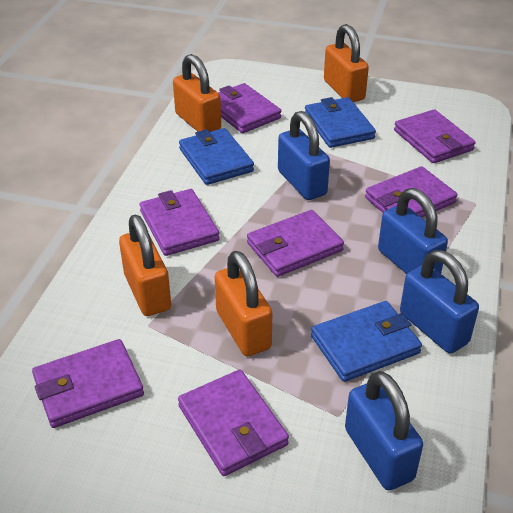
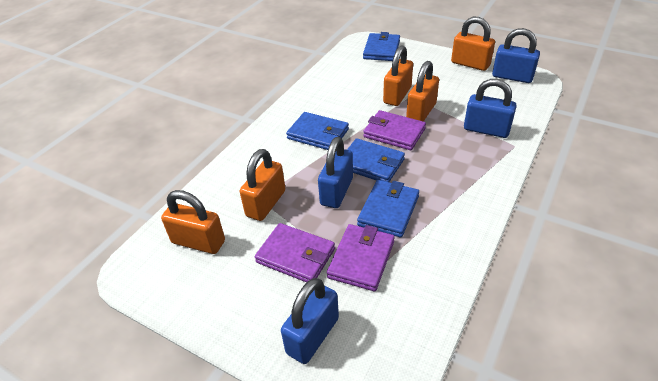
blue wallet: [179,128,254,185] [305,97,376,148] [311,301,422,382] = 3 -> [286,112,349,150] [347,138,405,182] [357,180,419,238] [363,32,400,61] = 4
orange padlock: [119,215,171,316] [173,54,221,132] [215,251,272,356] [324,24,369,102] = 4 -> [161,190,225,254] [240,149,285,221] [383,45,413,106] [406,61,439,122] [451,17,495,71] = 5
purple wallet: [32,339,144,428] [140,189,220,256] [178,370,289,476] [218,83,281,133] [247,210,344,277] [365,166,458,217] [394,109,475,163] = 7 -> [255,223,335,282] [327,224,395,291] [363,110,426,150] = 3

